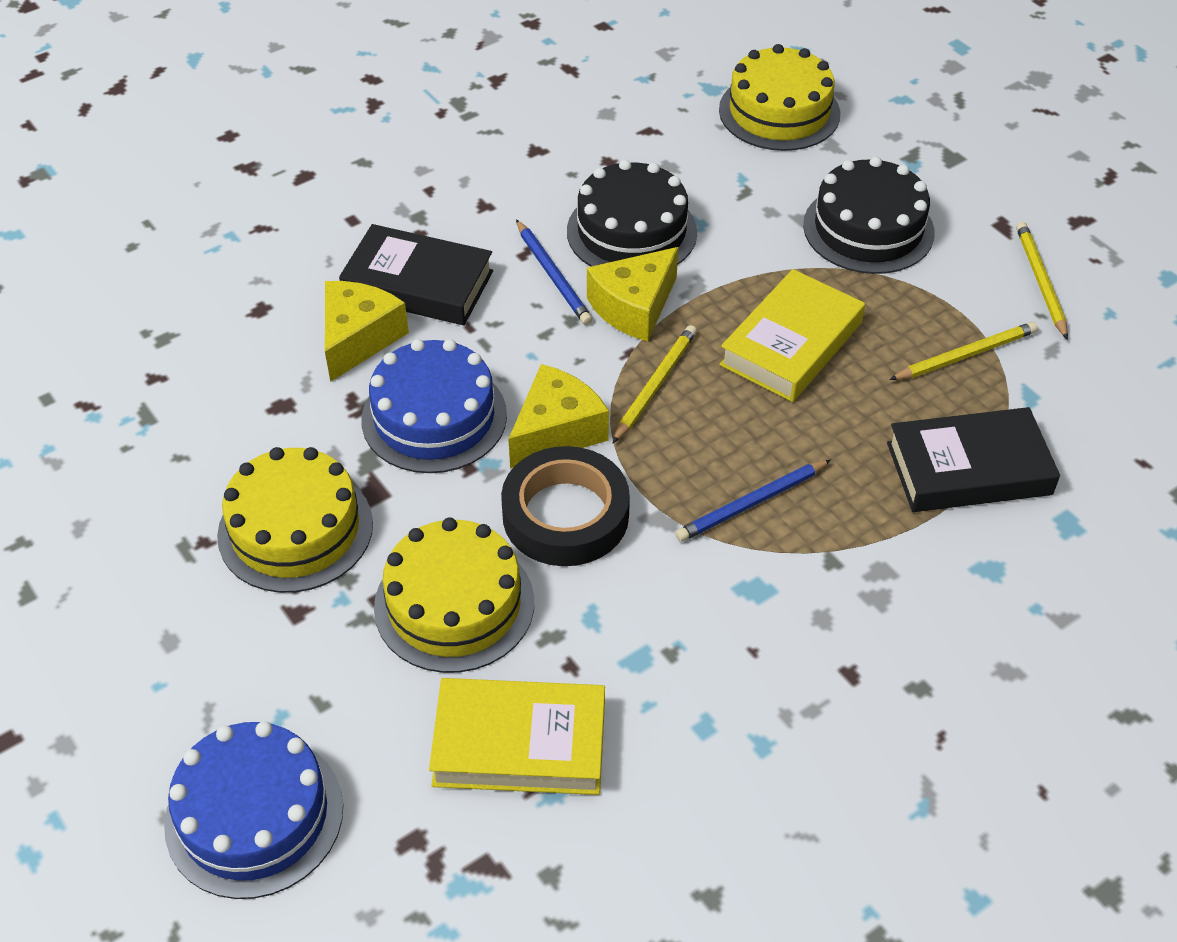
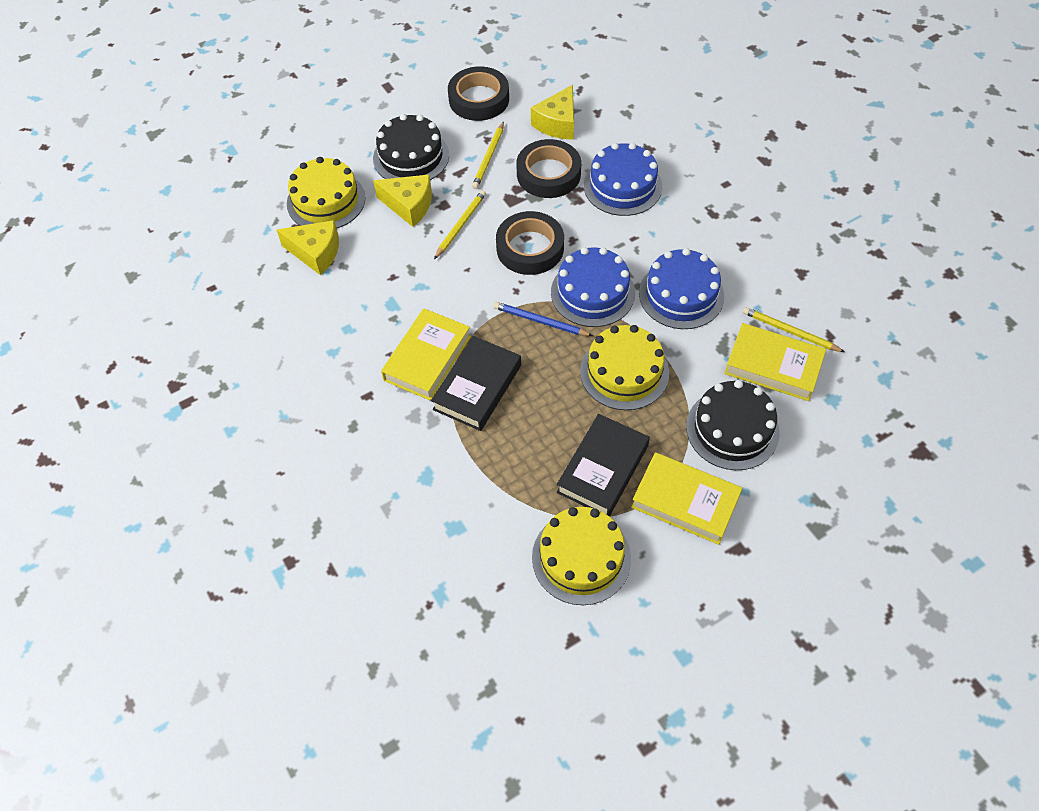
black tape: [501,446,630,566] = 1 -> [448,66,509,121] [496,211,564,275] [516,139,581,198] = 3
blue cake: [164,721,343,899] [362,339,507,473] = 2 -> [551,247,635,327] [584,143,662,216] [639,248,724,329] = 3
blue pencil: [516,220,593,325] [675,460,831,542] = 2 -> [493,302,593,336] = 1
yellow book: [429,678,605,795] [719,269,865,402] = 2 -> [381,309,471,400] [631,452,742,545] [724,323,826,401] = 3

